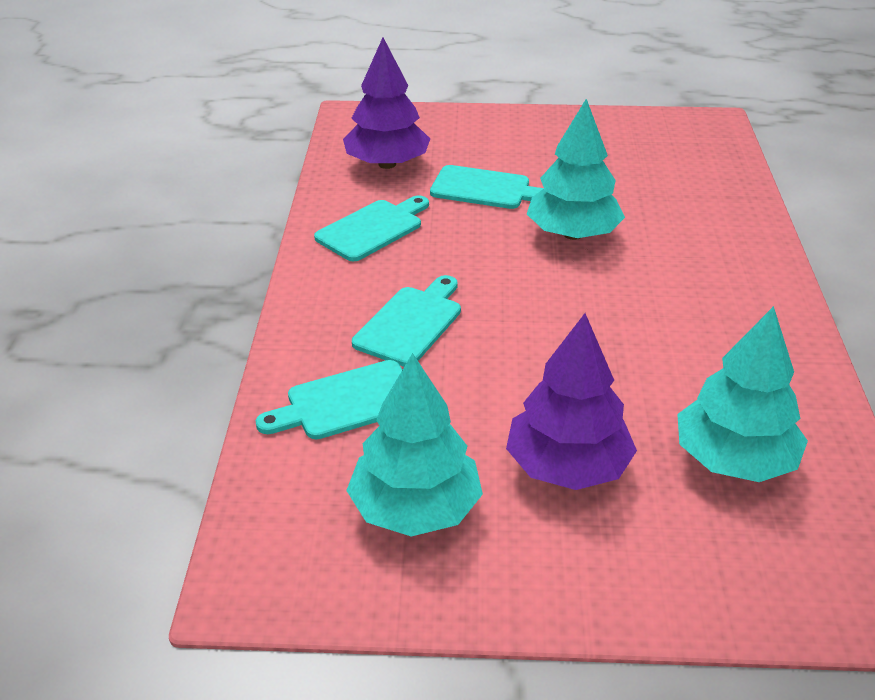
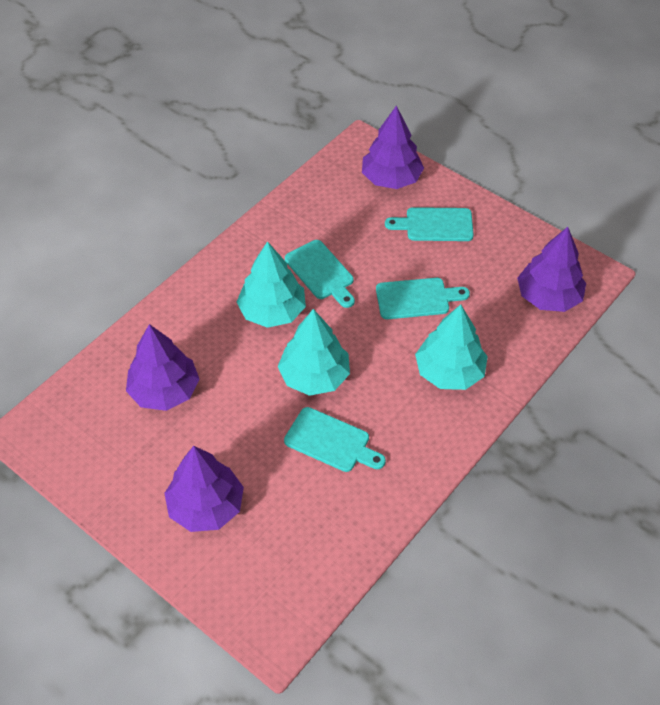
purple tree: [343,38,430,169] [506,313,637,490] = 2 -> [126,324,200,411] [164,446,244,532] [362,106,424,189] [517,227,586,312] = 4

